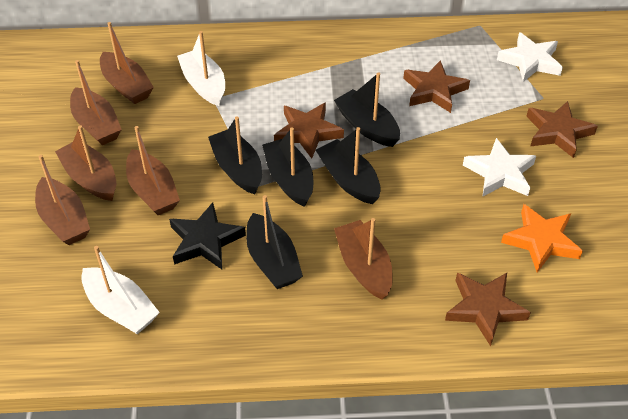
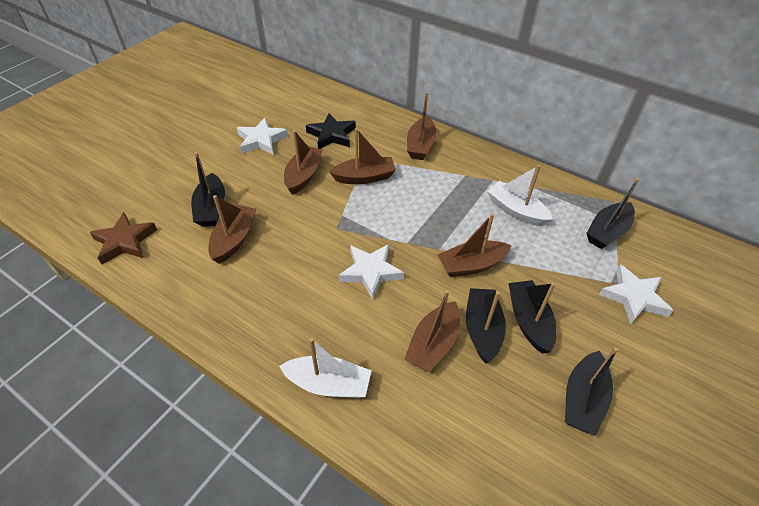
brown star: [274,102,344,159] [403,60,470,113] [445,273,531,346] [526,101,598,158] = 4 -> [89,212,157,264] = 1
orange star: [501,204,583,272] = 1 -> none = 0
white star: [463,138,536,197] [497,32,563,82] = 2 -> [237,118,288,155] [339,244,404,300] [599,264,674,325] = 3

